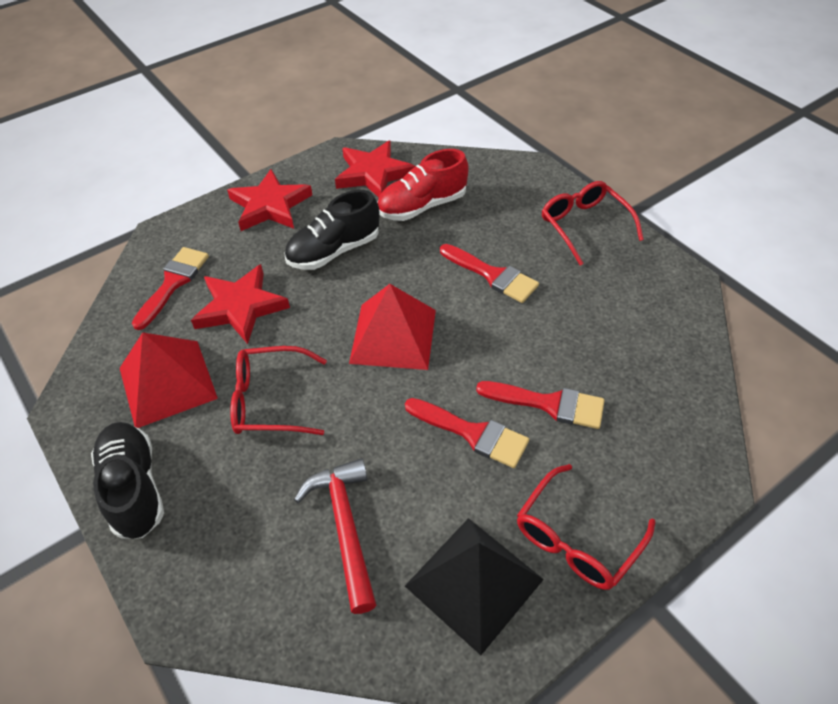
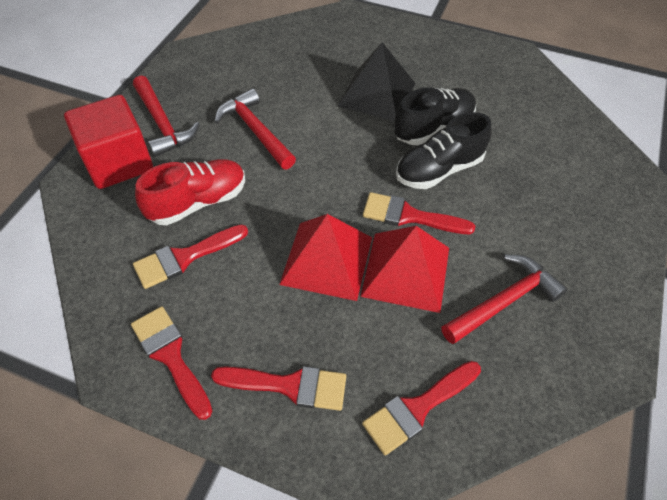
red brush: [132,247,209,330] [405,398,529,468] [440,244,539,303] [476,381,605,429] = 4 -> [131,306,212,420] [133,224,248,289] [211,366,346,411] [362,361,481,455] [363,192,475,234] = 5
red cube: none = 0 -> [64,95,153,189] = 1
red glasses: [230,346,327,435] [517,464,655,590] [542,181,644,266] = 3 -> none = 0
red hammer: [294,458,376,614] = 1 -> [133,76,200,157] [214,88,296,169] [441,255,567,344] = 3
red star: [191,264,290,344] [227,169,312,231] [335,141,415,198] = 3 -> none = 0

